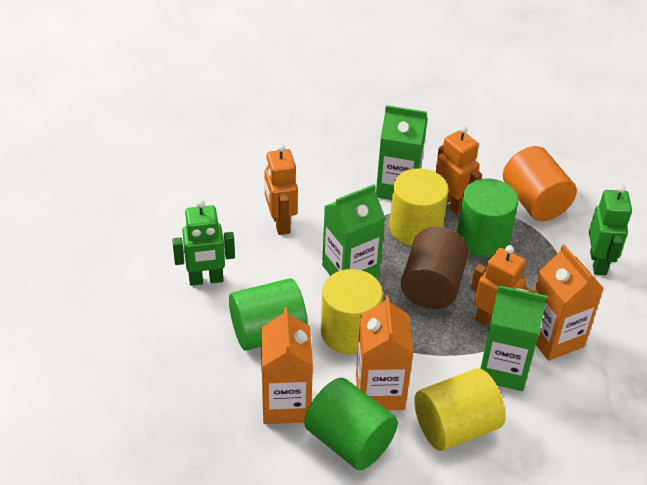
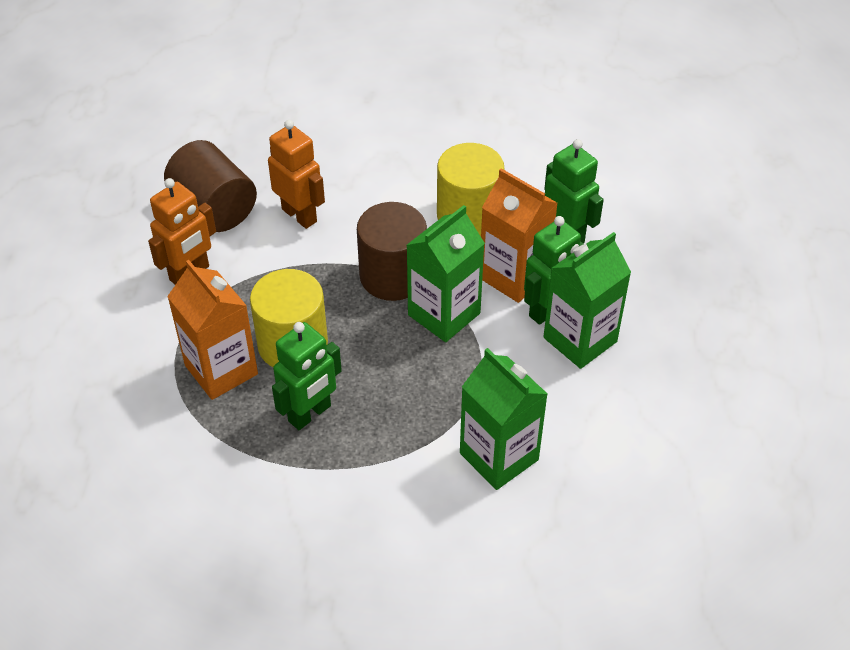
brown cylinder: [401,227,469,309] = 1 -> [164,140,257,232] [357,202,427,301] = 2
green cylinder: [229,278,308,351] [304,378,398,470] [457,178,519,257] = 3 -> none = 0
green robot: [172,200,235,286] [589,185,632,275] = 2 -> [272,322,342,430] [524,216,583,325] [544,139,604,243] = 3
orange carton: [261,307,313,424] [356,295,414,410] [534,245,604,361] = 3 -> [167,260,258,400] [481,168,558,303] = 2
orange cylinder: [503,146,577,221] = 1 -> none = 0
orange robot: [265,144,298,235] [436,125,482,215] [471,245,534,326] = 3 -> [148,178,216,285] [268,120,325,229] = 2
yellow cylinder: [321,269,383,354] [389,168,448,246] [414,369,506,451] = 3 -> [250,269,328,367] [437,143,505,236] = 2

